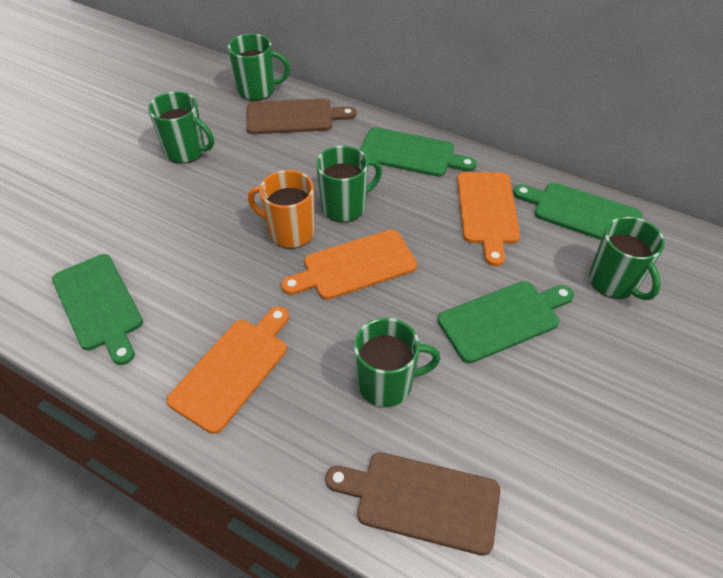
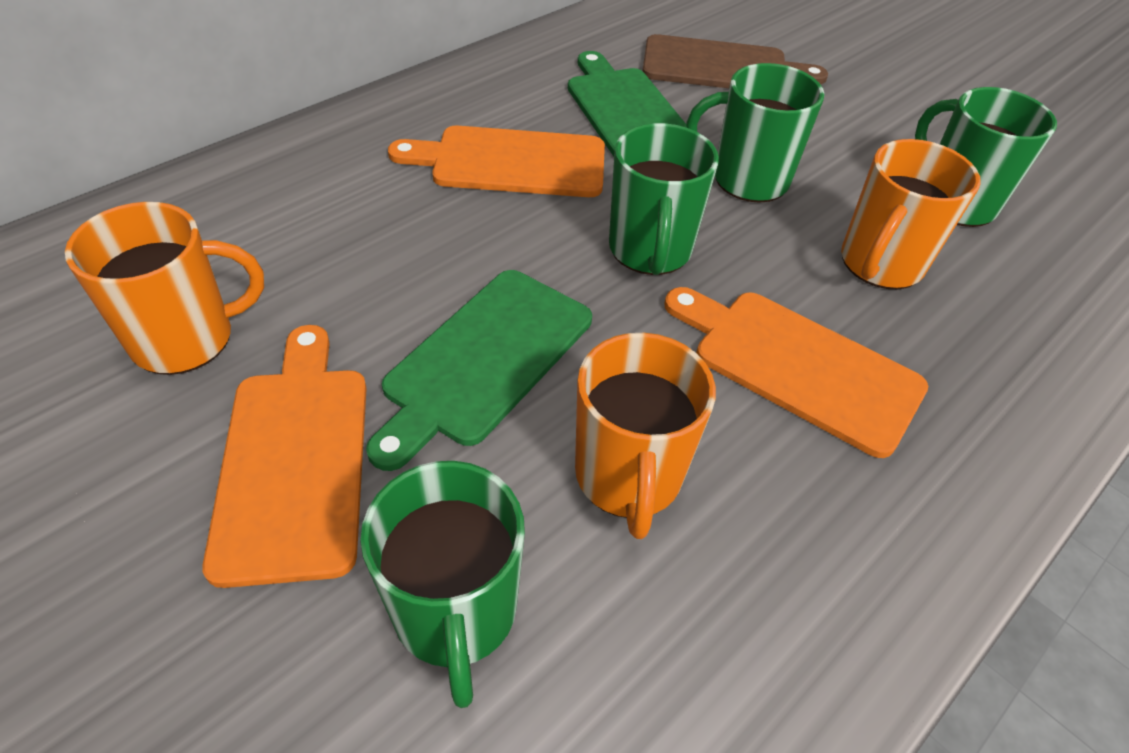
brown cutting board: [246,98,356,134] [325,452,500,556] = 2 -> [643,34,828,88] = 1
green cutting board: [52,254,143,365] [360,127,477,177] [438,281,574,363] [513,182,642,240] = 4 -> [366,270,592,471] [568,51,686,157] = 2
green mug: [148,91,214,164] [228,34,290,101] [316,146,382,223] [354,318,441,407] [589,216,665,300] = 5 -> [360,461,525,708] [609,123,719,275] [686,63,824,203] [915,87,1057,227] = 4
orange mug: [248,170,315,249] = 1 -> [65,202,264,375] [575,333,716,539] [841,139,981,289] = 3

